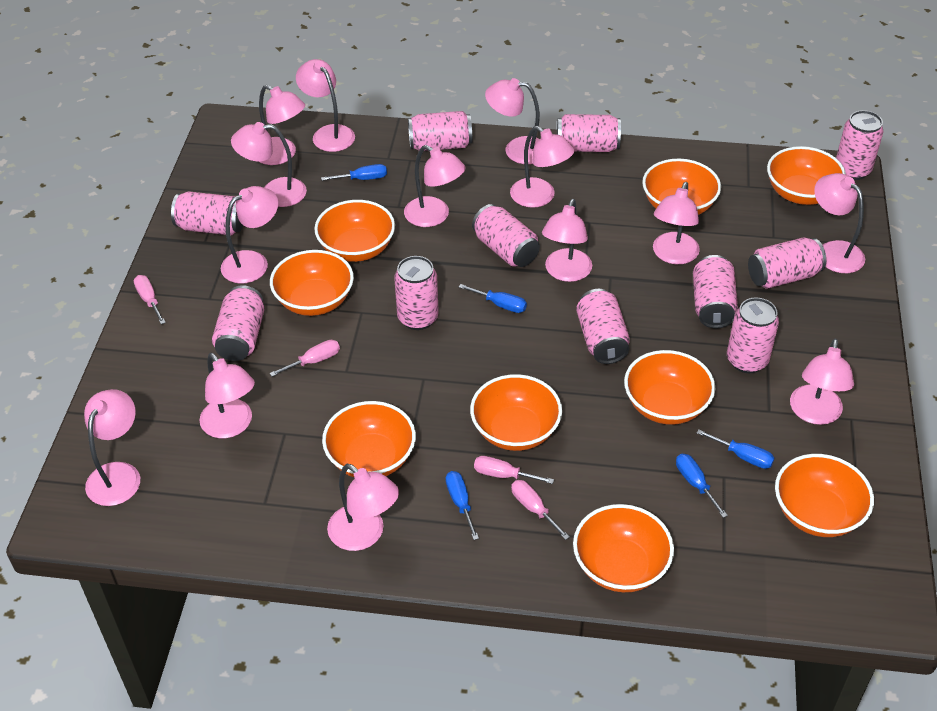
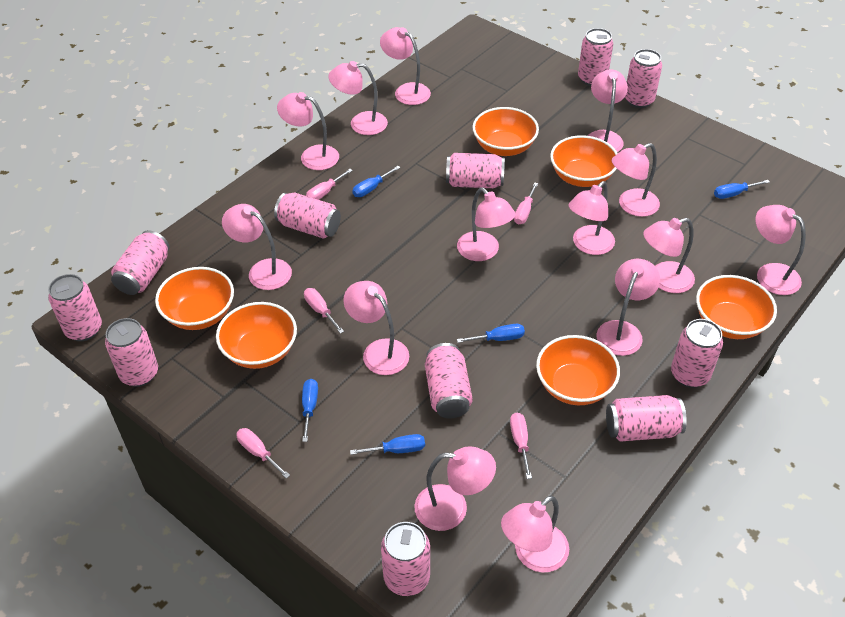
orange bowl: [270,250,354,316] [314,200,395,262] [322,401,416,477] [470,374,562,451] [573,504,674,592] [624,350,715,425] [642,158,721,215] [767,146,846,205] [775,454,874,537] = 9 -> [155,267,234,330] [216,302,297,369] [472,107,539,156] [536,335,620,405] [550,135,618,187] [696,275,777,339] = 6
pink screwdriver: [134,275,166,324] [270,340,340,377] [474,456,554,484] [511,480,570,540] = 4 -> [236,428,290,479] [304,288,344,334] [306,169,353,200] [510,413,532,479] [514,182,538,225] = 5

